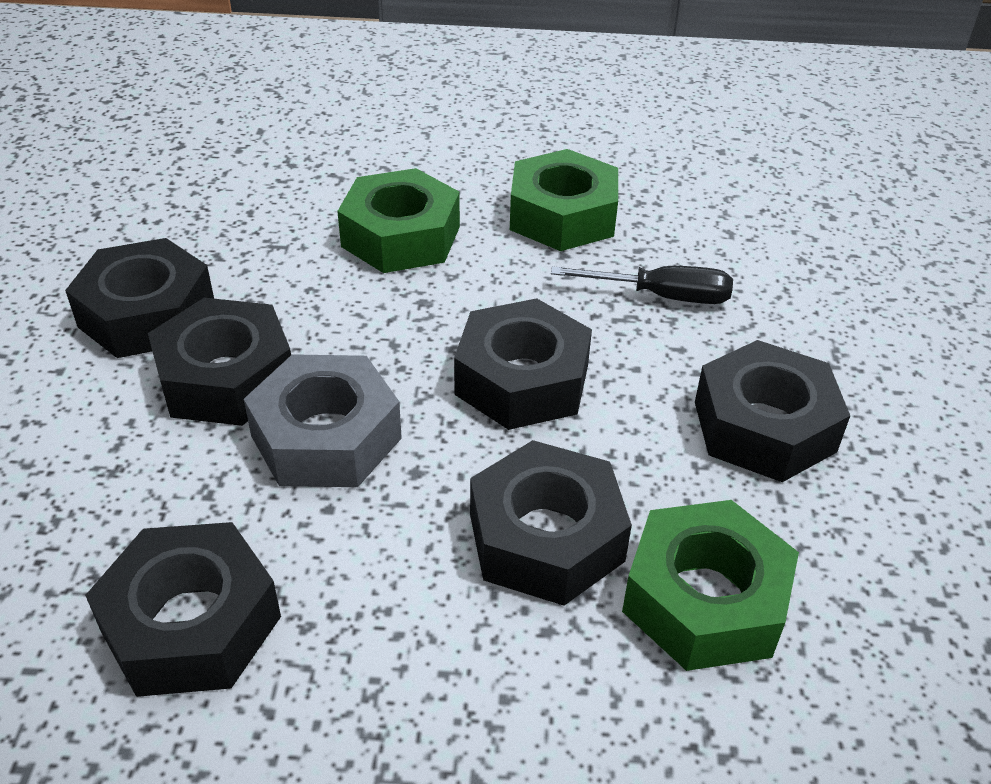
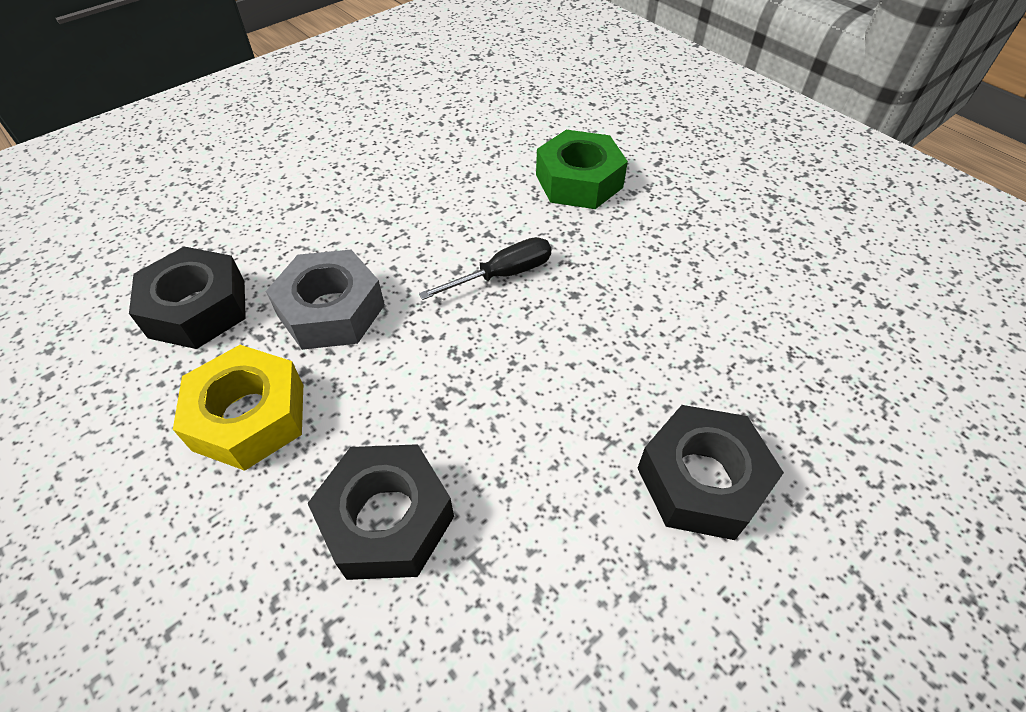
black nut: [65,238,214,358] [85,522,281,697] [148,298,291,426] [454,298,592,430] [470,440,632,606] [695,340,850,482] = 6 -> [129,247,246,349] [307,444,454,580] [637,405,784,540] = 3
green nut: [337,168,460,273] [510,149,618,251] [622,500,799,671] = 3 -> [536,130,628,209] = 1
yellow nut: none = 0 -> [173,345,303,471] = 1

